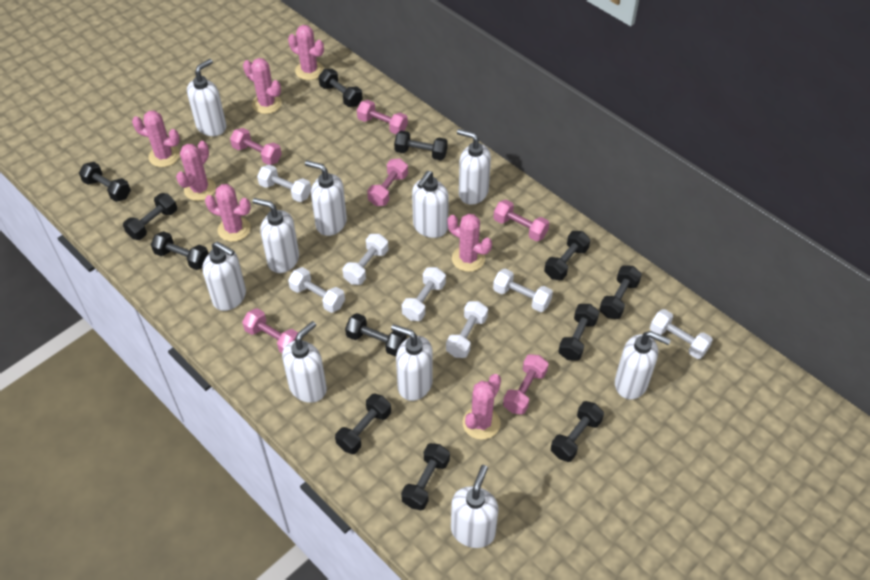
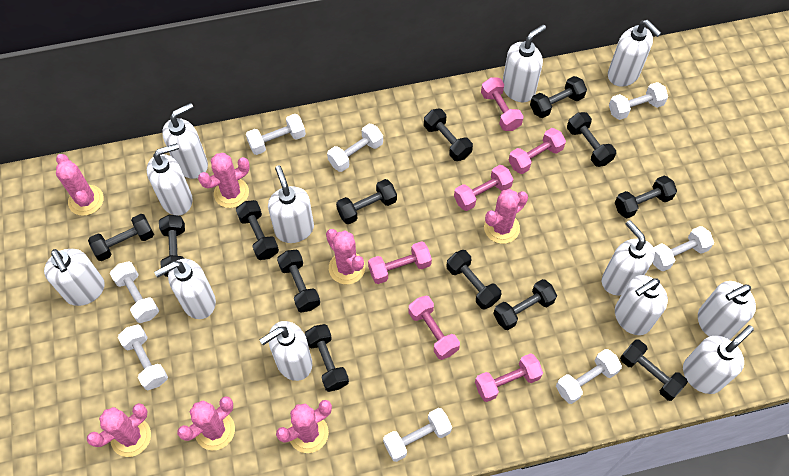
black dumbbell: [79,162,131,202] [123,193,177,240] [151,231,209,270] [318,69,363,107] [335,394,391,454] [345,313,407,356] [394,131,448,160] [401,443,450,510] [544,231,590,280] [551,401,604,462] [558,304,599,361] [599,265,642,319] = 12 -> [88,214,154,261] [159,215,185,277] [236,200,279,260] [277,249,320,312] [305,324,349,392] [336,179,397,224] [424,109,473,161] [447,250,501,310] [493,279,557,330] [530,76,587,118] [567,112,616,167] [615,176,677,218] [620,339,688,401] = 13
white dumbbell: [257,164,311,202] [288,267,345,313] [343,234,388,285] [402,267,446,321] [446,301,488,358] [493,269,553,312] [650,309,713,359] = 7 -> [110,261,159,323] [118,324,168,390] [246,114,306,155] [327,124,383,172] [383,408,452,462] [556,349,622,404] [609,82,668,120] [653,226,714,271] = 8
white soap dispenser: [187,59,227,136] [202,242,246,311] [252,198,299,273] [282,321,327,403] [305,160,347,236] [391,324,433,401] [412,171,449,238] [451,465,499,548] [457,129,491,205] [615,331,671,399] = 10 -> [44,249,105,306] [147,143,193,215] [154,259,216,319] [162,103,208,179] [259,321,312,381] [268,165,314,243] [503,24,546,102] [602,220,655,295] [608,20,661,87] [615,275,668,335] [683,325,754,394] [698,281,756,340] = 12

